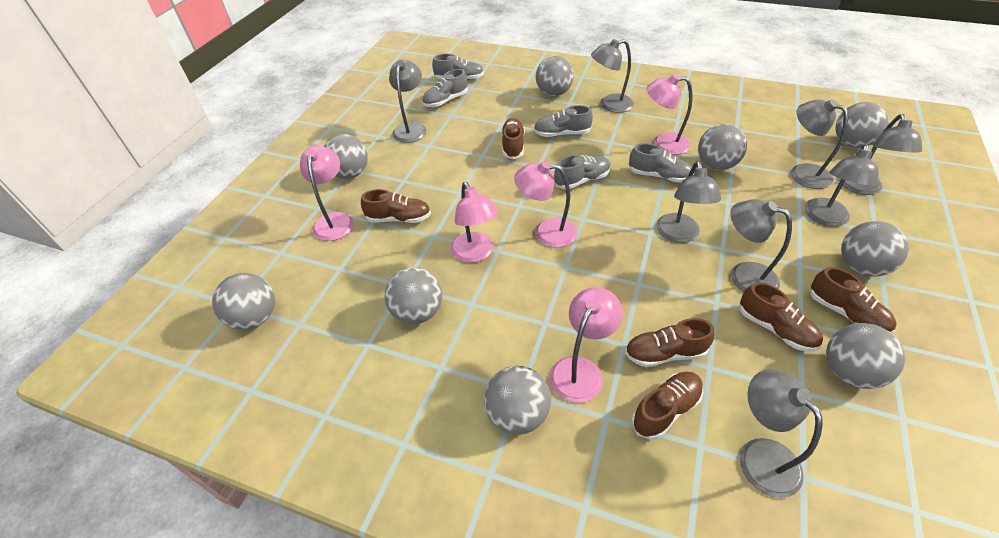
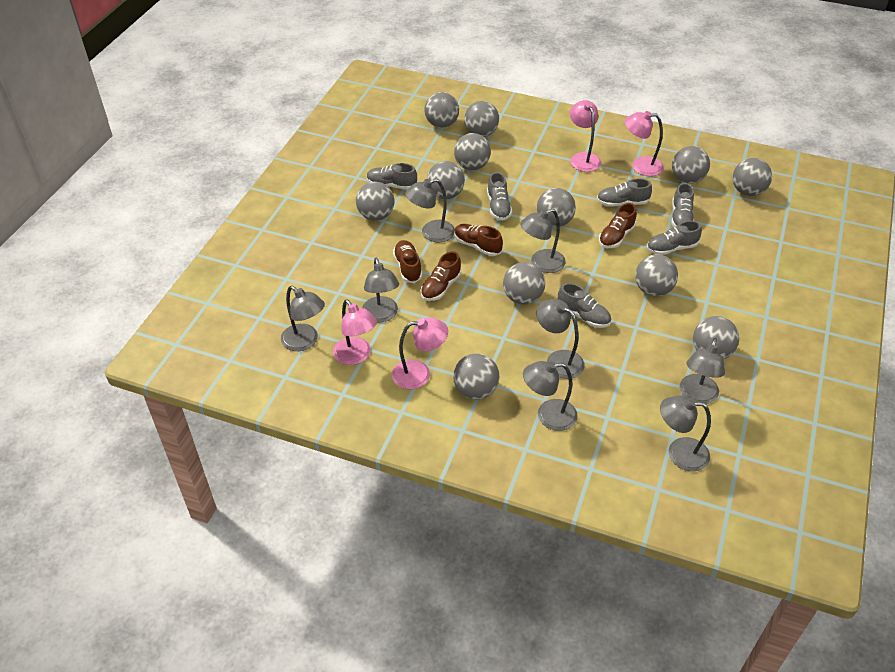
brown shoe: [361,189,431,223] [501,118,525,159] [625,318,715,367] [632,372,704,440] [740,282,823,351] [810,267,897,334] = 6 -> [393,240,422,283] [420,251,462,301] [454,224,503,256] [599,203,637,248] = 4
grey ball: [212,273,275,330] [324,134,368,179] [385,267,442,324] [484,366,551,435] [536,56,574,96] [698,124,747,170] [826,323,905,389] [836,102,889,148] [841,221,909,277] = 9 -> [356,181,395,221] [425,92,459,128] [427,161,465,199] [453,353,499,400] [454,133,491,170] [464,101,499,137] [503,262,545,304] [537,188,576,227] [635,254,678,296] [672,146,710,184] [693,316,739,359] [733,158,772,196] = 12
grey shoe: [422,69,468,107] [432,54,484,80] [534,105,593,137] [554,155,611,189] [629,143,694,183] = 5 -> [367,163,417,190] [487,172,512,221] [558,283,611,328] [597,178,652,207] [647,221,702,255] [671,183,694,227] = 6
pink lamp: [300,146,353,241] [451,182,498,263] [514,161,577,248] [550,287,623,403] [646,74,693,155] = 5 -> [333,299,377,365] [392,317,448,389] [570,100,601,172] [625,111,664,176] = 4

